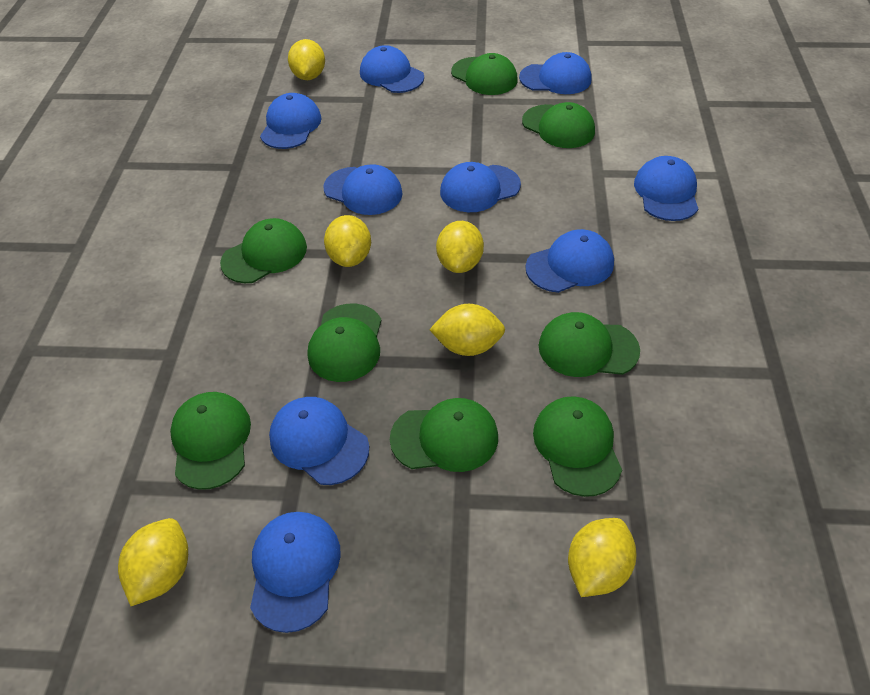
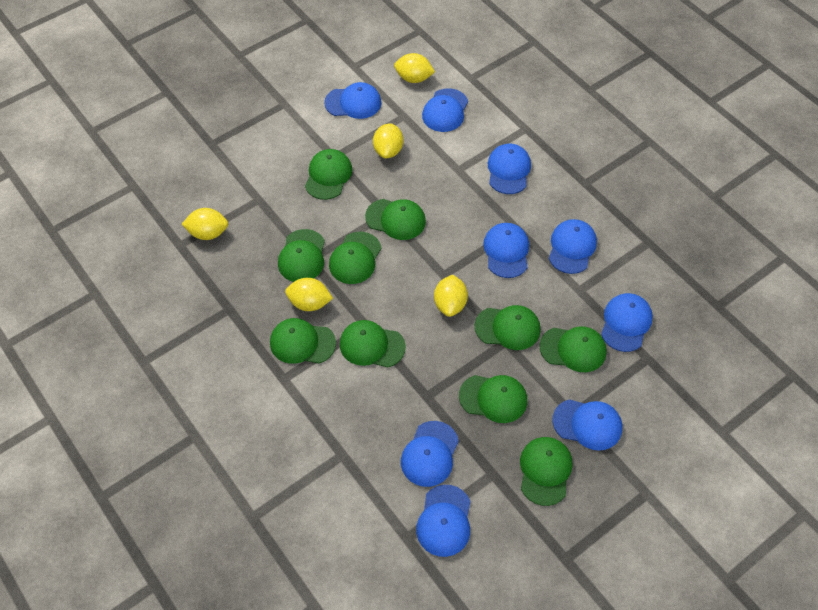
green cap: [170,392,251,490] [220,218,307,283] [308,303,382,382] [390,398,498,472] [451,53,518,95] [522,102,595,148] [533,396,622,497] [539,312,640,377] = 8 -> [270,318,336,364] [278,229,325,282] [305,149,352,200] [329,232,381,284] [340,320,406,368] [365,199,426,240] [459,375,527,423] [475,305,541,350] [520,437,572,506] [539,326,607,372] = 10
yellow lemon: [118,518,188,606] [288,39,325,80] [324,215,371,267] [429,304,505,356] [436,221,484,273] [568,518,637,597] = 6 -> [182,208,228,240] [285,278,333,311] [373,123,403,158] [394,53,435,83] [434,274,468,317] = 5

